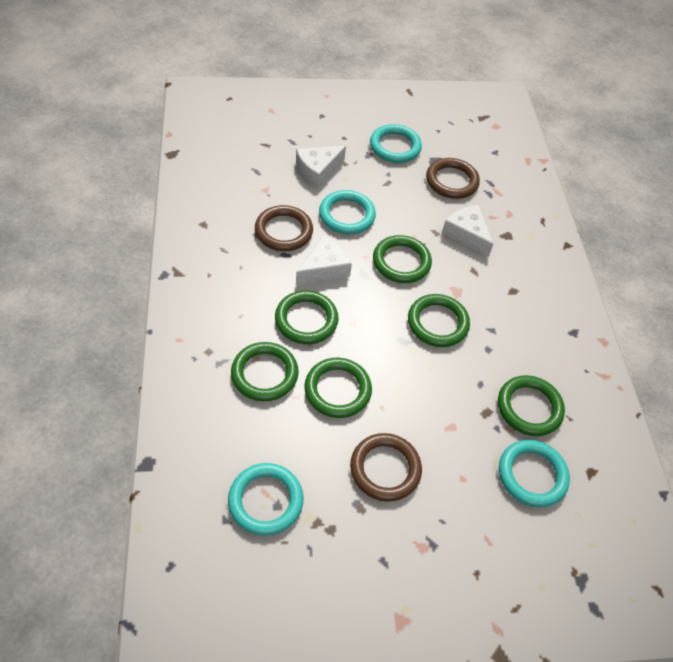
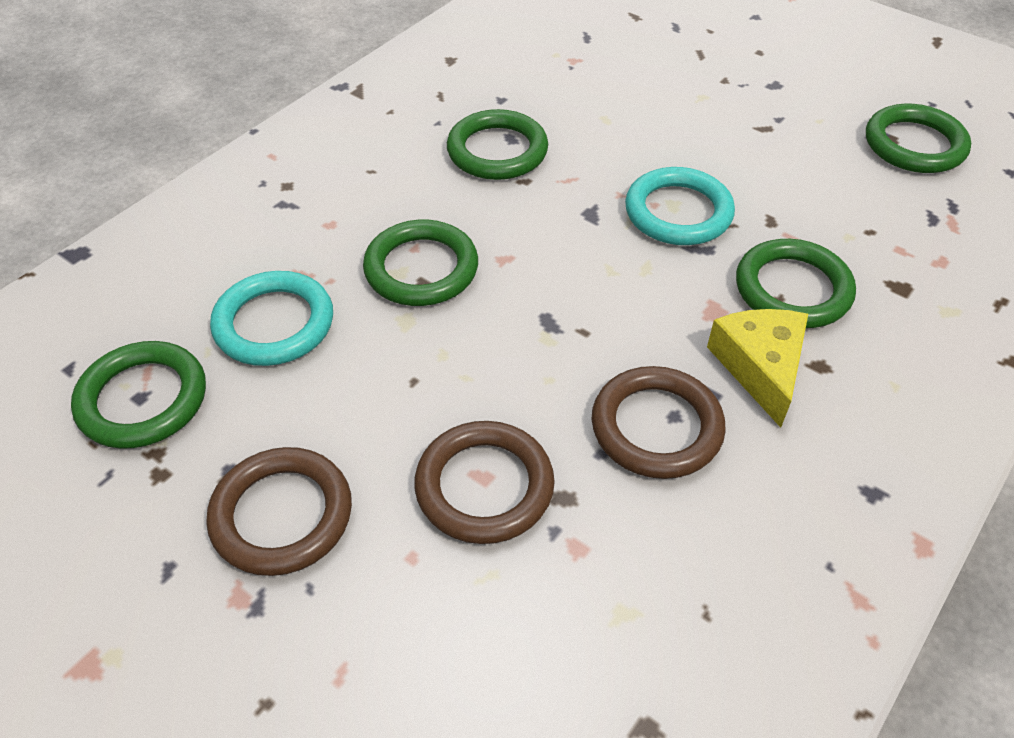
green ring: [231,342,299,401] [275,290,339,344] [304,358,372,418] [373,235,432,283] [408,294,470,347] [498,375,565,436] = 6 -> [71,341,206,449] [363,220,478,306] [447,109,548,180] [736,239,856,328] [866,104,971,173] = 5
turquoise ring: [228,463,303,536] [319,190,376,234] [370,124,422,163] [499,440,570,508] = 4 -> [210,271,333,366] [625,167,735,245] = 2
white cheese: [296,146,346,188] [296,235,352,285] [442,205,493,257] = 3 -> none = 0
yellow cheese: none = 0 -> [707,309,808,428] = 1

